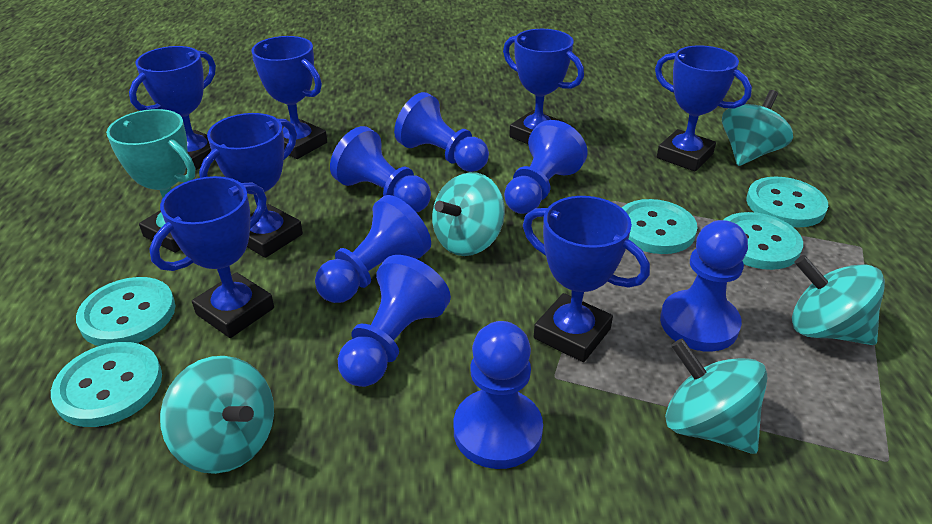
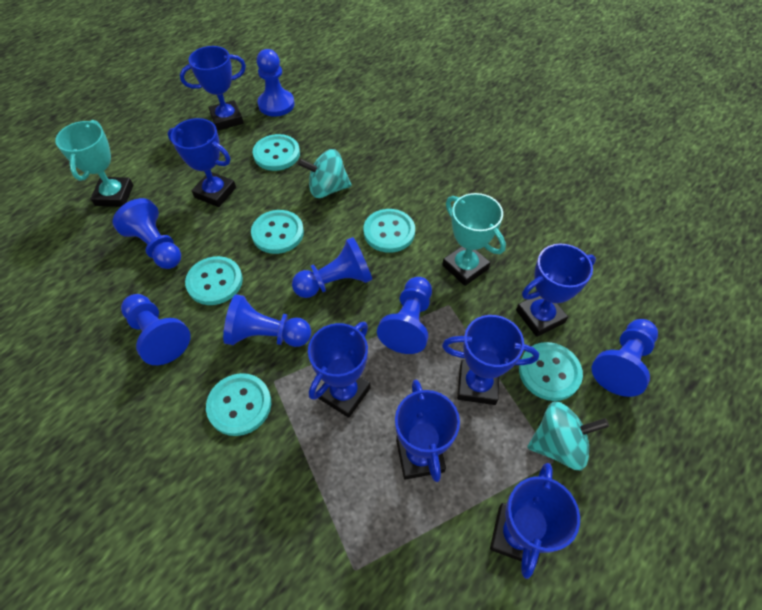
turquoise button: [51,342,162,427] [76,277,175,346] [622,199,697,254] [724,212,803,270] [746,177,828,227] = 5 -> [185,256,243,305] [206,373,271,436] [251,210,304,254] [253,134,300,171] [364,209,415,253] [519,342,583,401] = 6
turquoise spinning top: [160,356,274,474] [432,172,505,256] [665,338,767,454] [722,90,793,166] [792,255,885,345] = 5 -> [297,149,352,198] [527,401,609,471] = 2
turquoise trophy: [106,109,195,253] = 1 -> [55,120,133,207] [442,193,506,286] = 2

